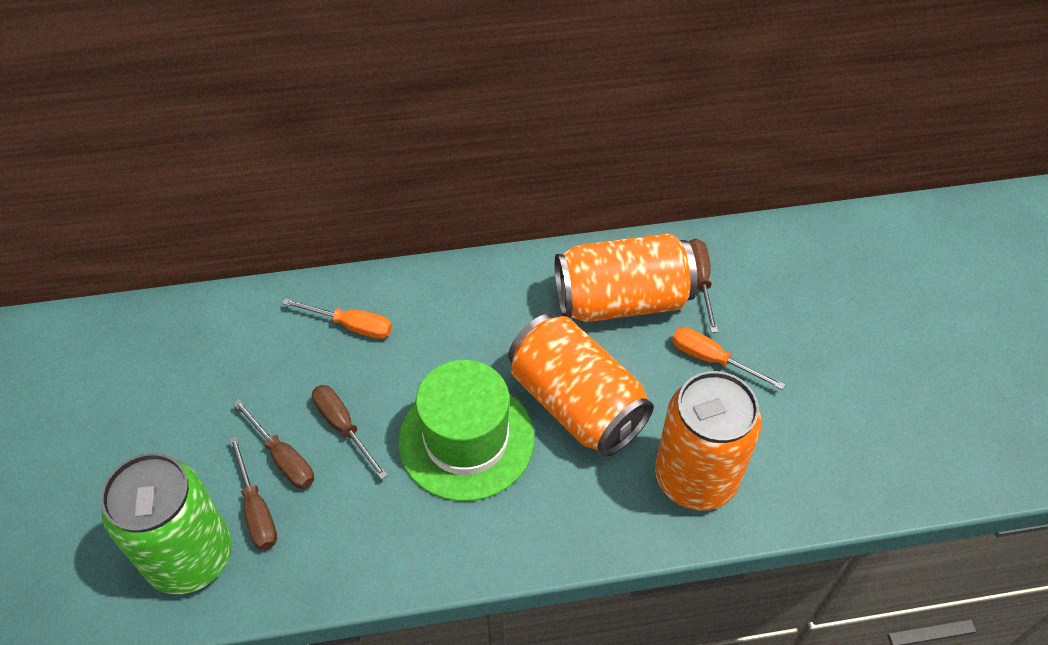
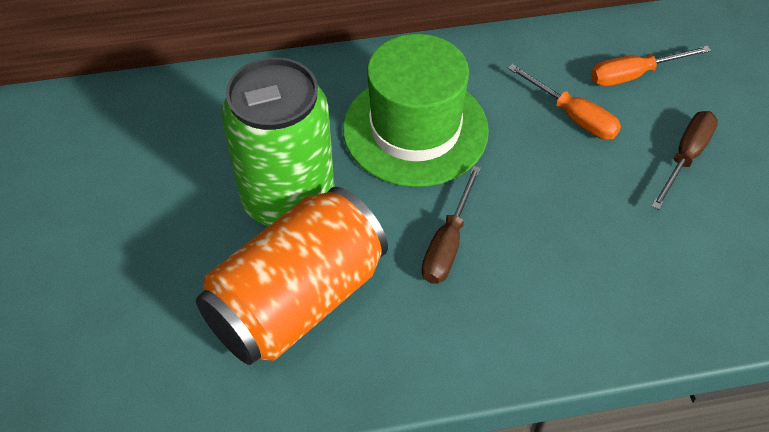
brown screwdriver: [229,436,277,550] [233,399,314,489] [312,385,388,480] [689,239,718,333] = 4 -> [421,166,481,284] [651,111,718,210] = 2
orange can: [508,314,654,456] [555,233,697,322] [655,371,762,510] = 3 -> [196,187,388,365] = 1

